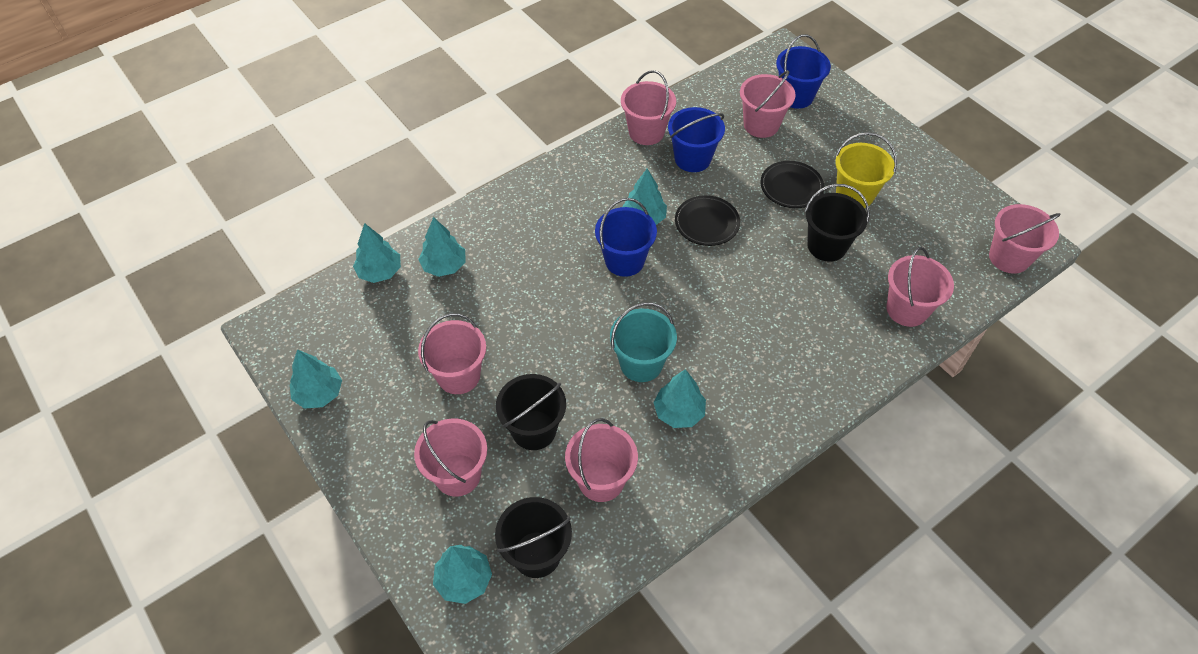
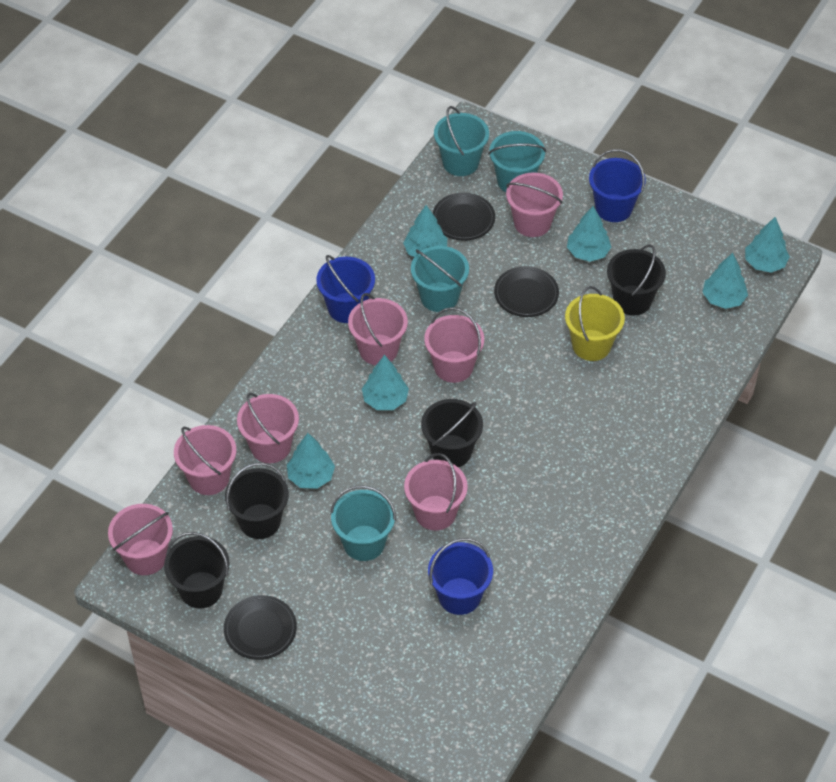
black bucket: [495,497,572,578] [496,374,566,450] [805,184,870,262] = 3 -> [164,532,230,609] [225,463,289,539] [421,399,483,467] [607,244,666,316] = 4
black plate: [675,195,740,246] [760,161,824,208] = 2 -> [224,595,297,660] [433,193,495,241] [494,266,559,317] = 3
turquoise bucket: [610,302,677,382] = 1 -> [330,486,396,561] [411,246,469,312] [434,106,489,176] [488,131,546,192] = 4

